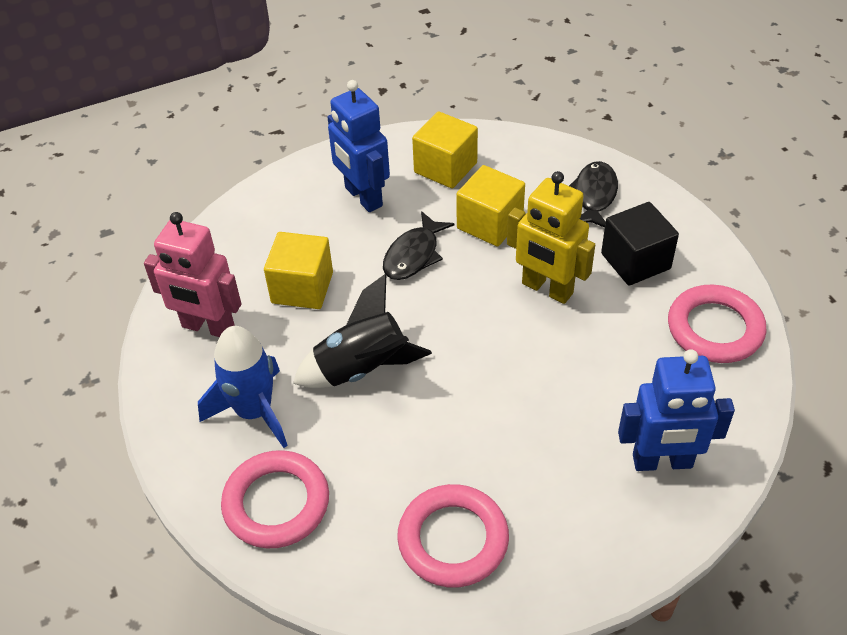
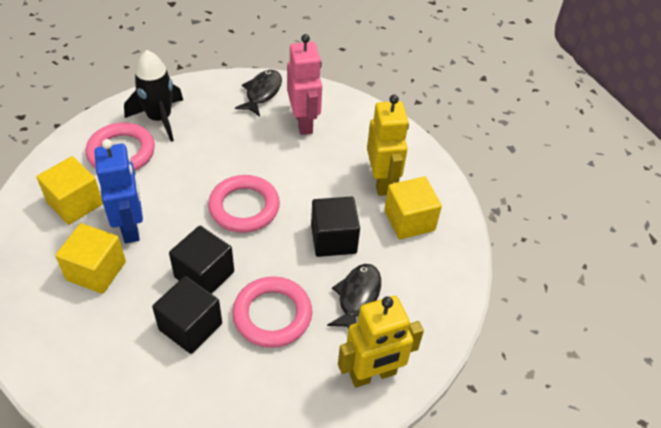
black cube: [601,202,679,286] = 1 -> [152,276,222,354] [169,226,234,294] [311,196,360,257] = 3
blue robot: [327,80,390,212] [618,349,735,471] = 2 -> [94,139,143,243] = 1
blue rocket: [198,326,288,448] = 1 -> none = 0
yellow robot: [507,171,595,304] = 1 -> [338,296,424,388] [367,95,409,196] = 2

